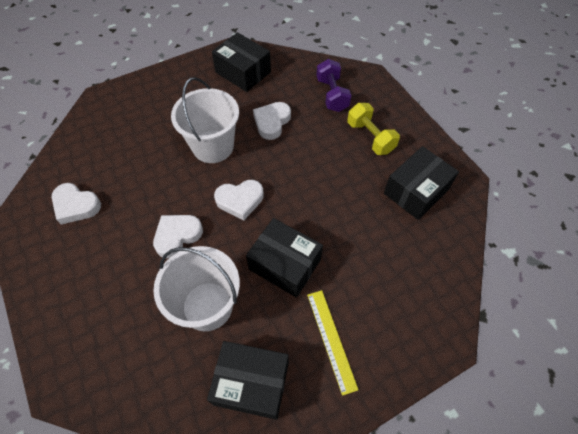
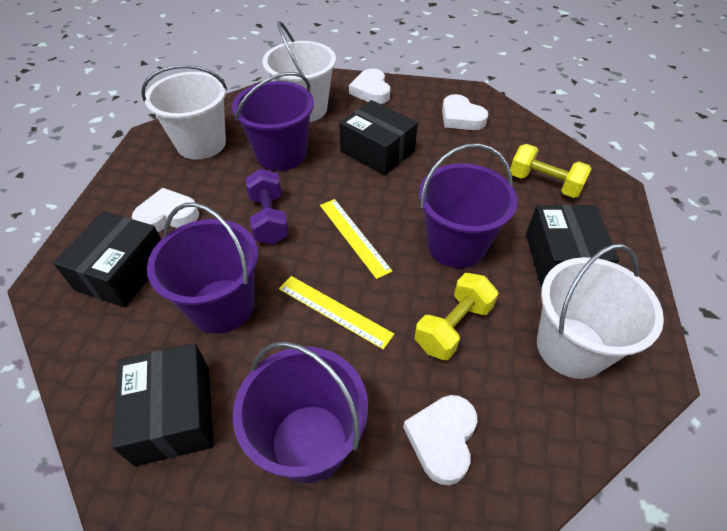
purple bucket: none = 0 -> [147,202,258,334] [232,72,314,171] [233,341,368,483] [419,143,517,268] = 4
white bucket: [153,246,240,331] [171,77,239,163] = 2 -> [141,65,228,159] [263,21,336,122] [537,244,664,379] = 3
yellow dumbbell: [347,103,400,155] = 1 -> [415,273,498,360] [510,144,592,198] = 2
yellow ruler: [307,290,358,396] = 1 -> [279,276,394,350] [320,199,392,279] = 2

